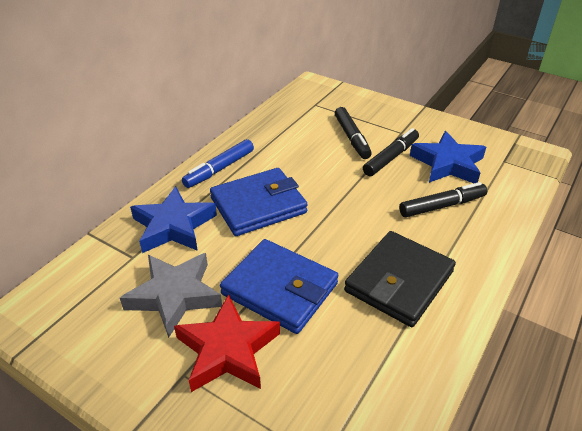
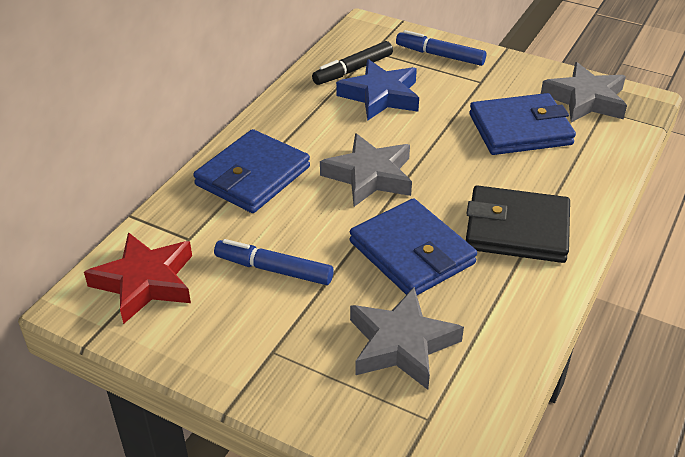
black marker: [335,107,372,159] [363,128,419,176] [399,182,487,217] = 3 -> [312,41,393,85] = 1
blue marker: [182,139,254,188] = 1 -> [214,239,334,285] [396,30,486,66] = 2
blue star: [130,186,217,253] [410,131,486,183] = 2 -> [336,59,419,121] = 1
blue wallet: [210,168,308,236] [220,239,338,334] = 2 -> [193,129,310,213] [350,198,477,295] [469,93,576,155] = 3
grey star: [120,253,222,338] = 1 -> [320,133,412,207] [350,287,464,390] [541,62,627,122] = 3

